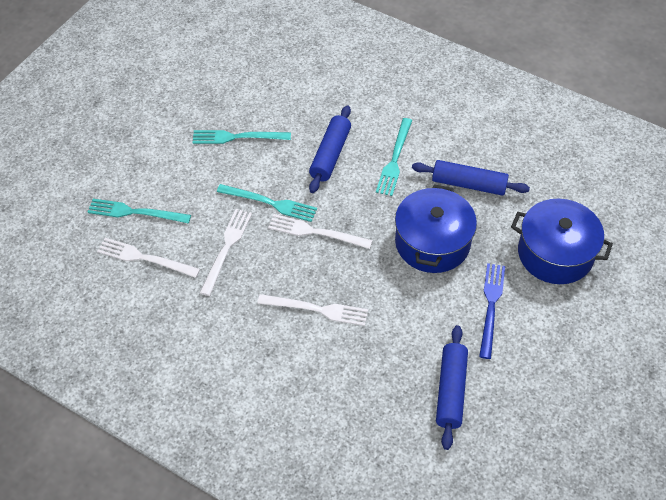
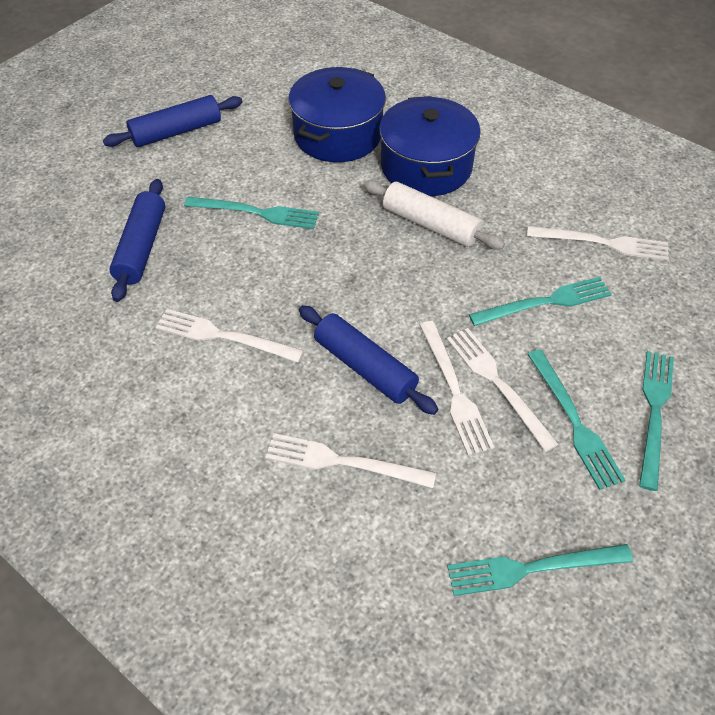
blue fork: [479,263,505,359] = 1 -> none = 0
turquoise fork: [88,199,191,224] [193,130,291,144] [217,184,317,222] [376,118,412,196] = 4 -> [184,197,319,229] [447,544,633,596] [469,277,612,326] [527,349,626,490] [639,351,674,491] = 5
white fork: [97,238,200,278] [200,209,252,296] [257,294,368,326] [268,214,373,249] = 4 -> [155,309,304,362] [265,433,436,488] [420,321,495,455] [447,328,559,452] [527,226,669,261] = 5
white rolling pin: none = 0 -> [363,180,505,249] = 1

